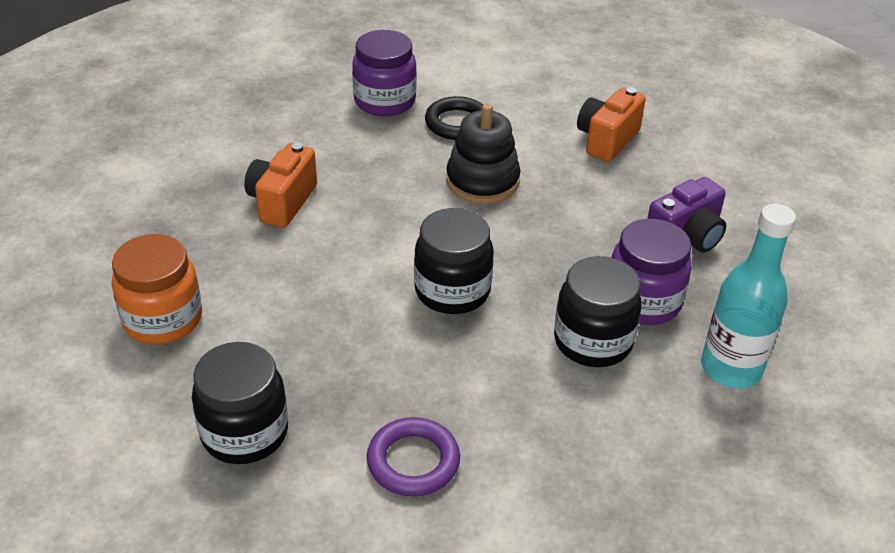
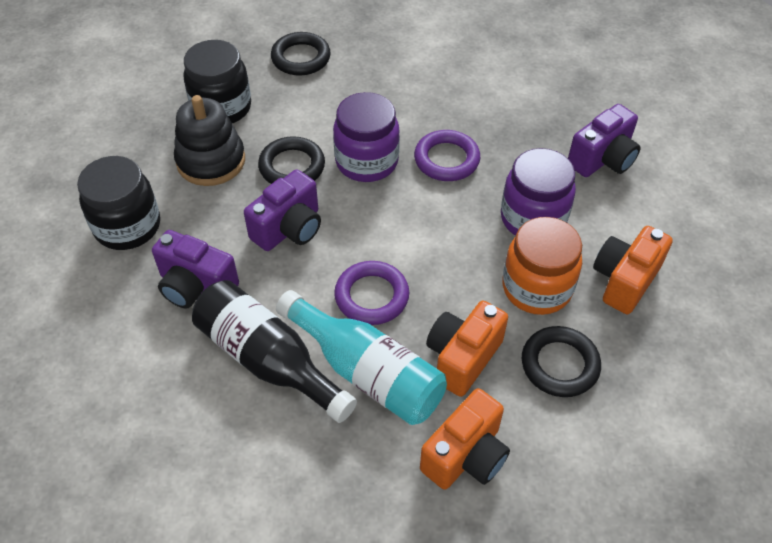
black bottle: none = 0 -> [192,280,357,423] = 1
black jar: [192,342,288,464] [414,208,494,314] [554,256,641,367] = 3 -> [77,156,160,250] [183,40,251,123] = 2
black ring: [425,96,483,140] = 1 -> [258,136,325,184] [271,32,331,76] [522,326,601,397] = 3
orange camera: [244,143,317,228] [577,87,646,162] = 2 -> [420,388,510,490] [426,301,508,397] [593,226,673,314] = 3
purple camera: [647,177,726,252] = 1 -> [152,230,239,309] [244,169,321,251] [568,104,640,177] = 3
purple ring: [367,417,460,497] = 1 -> [334,261,409,325] [414,130,480,181] = 2

